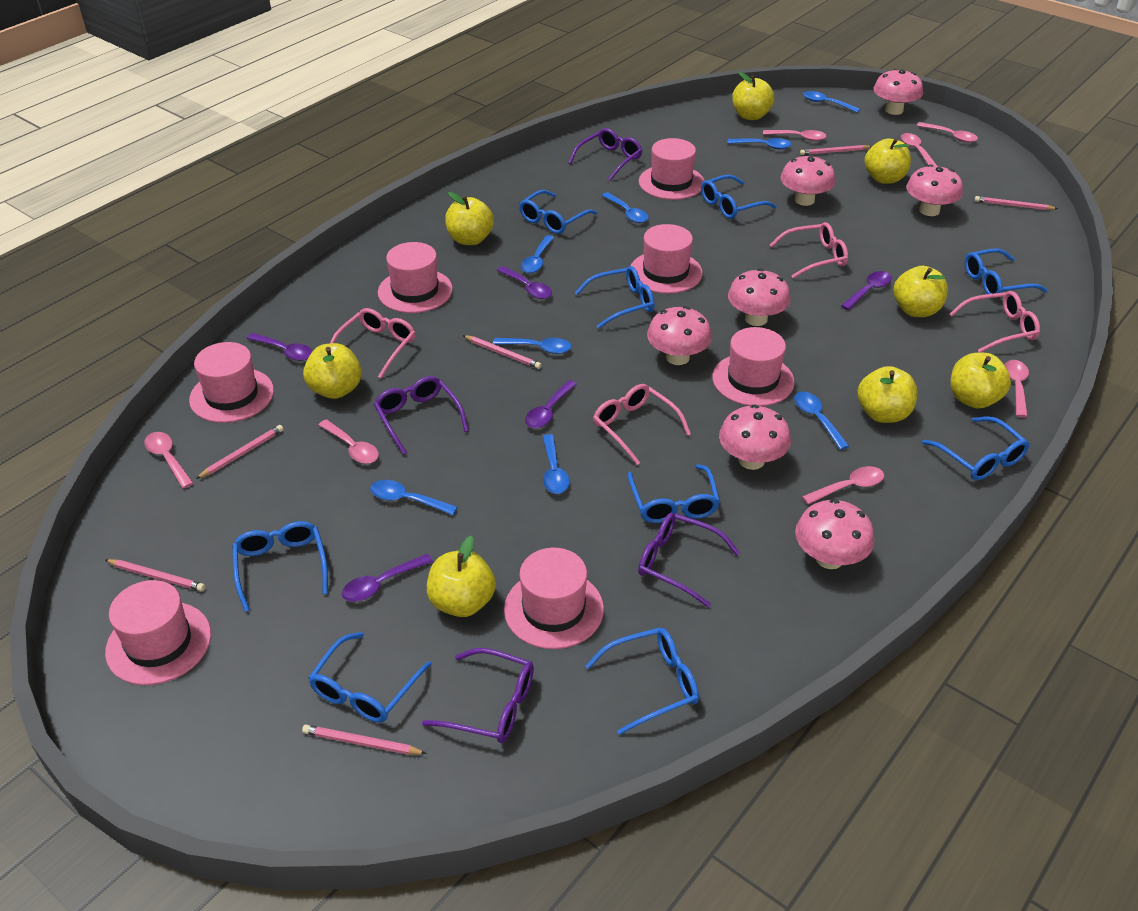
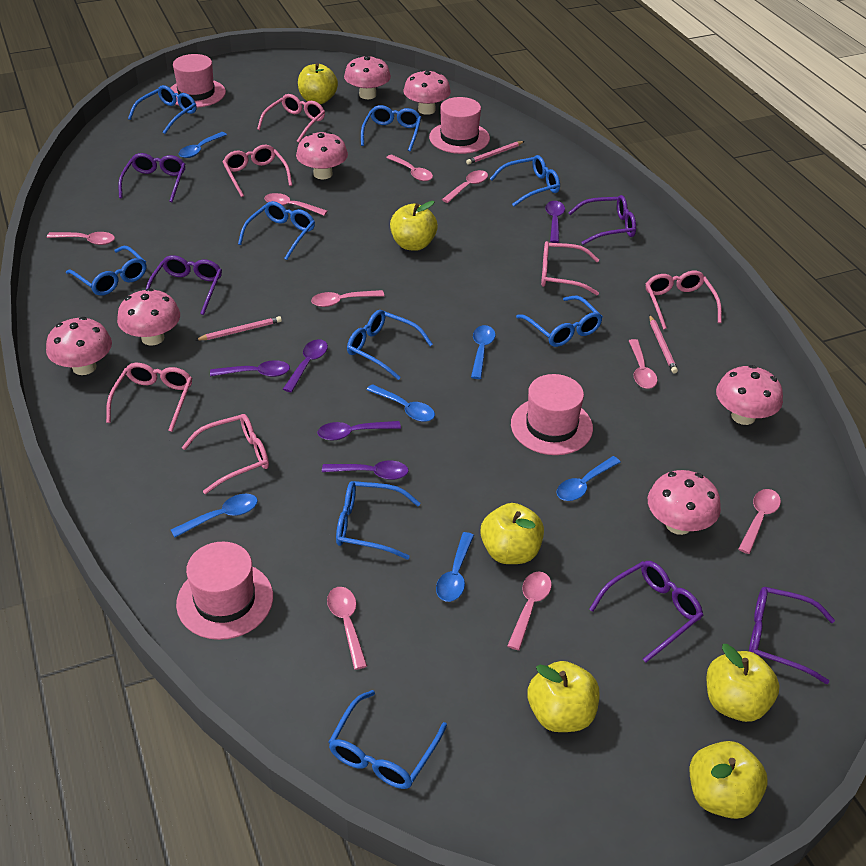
blue spoon: [370,480,457,515] [493,338,572,354] [521,235,554,273] [542,434,570,494] [602,192,648,223] [727,138,792,149] [794,392,849,450] [803,91,860,113] = 8 -> [171,494,258,538] [179,132,227,158] [366,384,435,422] [436,532,474,602] [471,325,495,379] [556,456,621,501] = 6
pink glasses: [330,308,416,378] [593,384,691,465] [770,222,848,279] [949,291,1040,353] = 4 -> [106,363,192,432] [182,414,269,494] [223,145,292,197] [257,94,325,143] [541,241,599,295] [645,271,722,330] = 6
pink hat: [105,580,211,685] [189,342,274,423] [378,242,453,313] [504,548,604,649] [631,224,703,294] [639,138,704,200] [712,327,795,406] = 7 -> [170,54,226,108] [176,542,273,640] [429,97,490,154] [511,374,593,455] = 4
pink pencil: [106,559,205,591] [196,425,284,479] [302,725,427,755] [463,335,541,369] [800,145,872,155] [975,196,1058,210] = 6 -> [195,316,282,341] [466,141,525,165] [649,315,678,374] = 3
pink spoon: [144,432,193,489] [319,419,379,464] [763,130,827,141] [802,466,884,505] [901,133,937,166] [917,122,978,143] [1005,360,1029,417] = 7 -> [47,232,115,245] [264,193,328,216] [311,290,384,307] [327,587,367,670] [386,155,433,181] [442,170,488,203] [507,571,552,650] [629,339,657,389] [738,489,781,554] = 9
purple glasses: [374,376,469,455] [422,648,534,743] [569,128,642,181] [638,513,740,608] = 4 -> [118,153,186,202] [146,255,222,315] [568,195,636,245] [589,561,703,663] [749,587,835,684] = 5
yellow apple: [303,343,362,399] [427,536,496,617] [445,192,494,245] [732,72,774,120] [858,366,917,423] [864,138,911,184] [894,266,948,317] [950,353,1011,408] = 8 -> [298,63,338,104] [390,201,438,251] [480,503,544,564] [528,661,599,732] [689,741,768,819] [706,644,780,722] = 6

